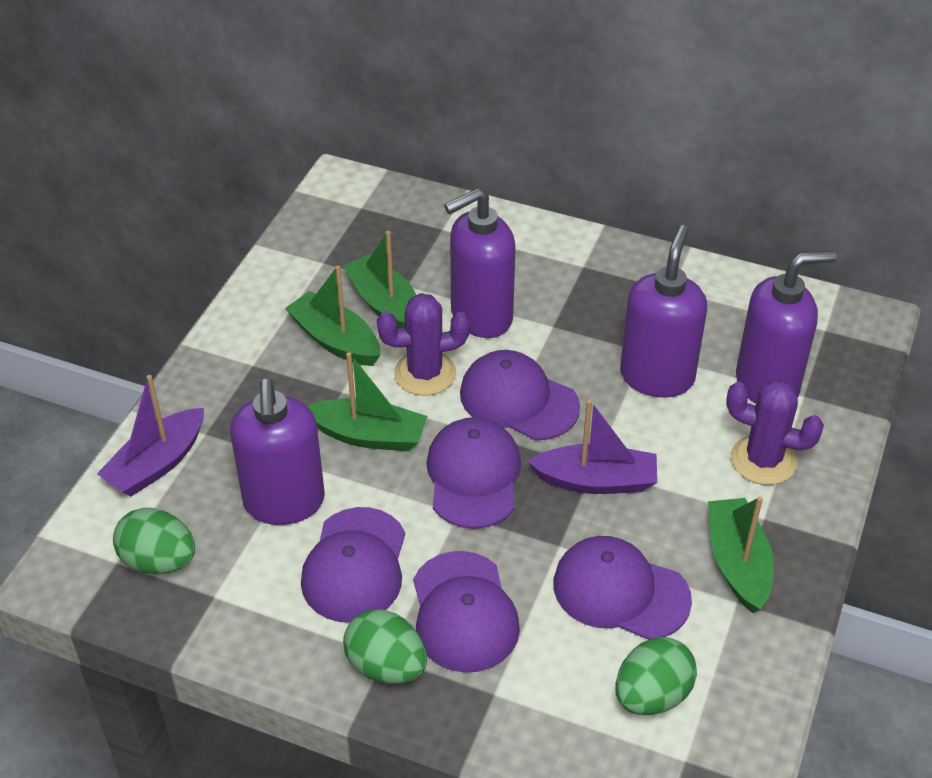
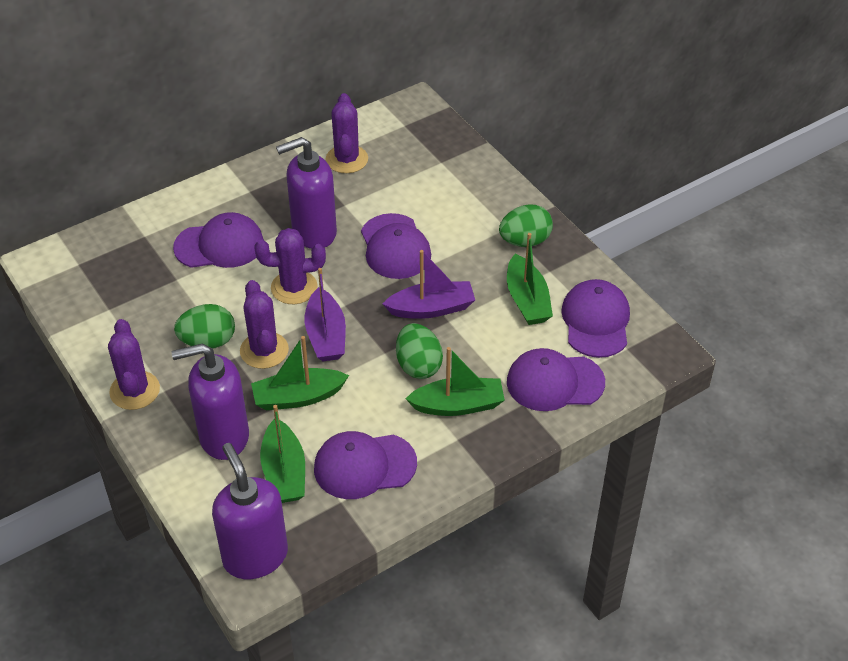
purple cactus: [377,293,470,396] [726,380,824,485] = 2 -> [108,319,160,410] [240,280,289,369] [254,228,326,304] [326,93,368,173] = 4
purple soap dispenser: [230,379,325,525] [444,188,516,338] [620,225,707,398] [736,250,836,404] = 4 -> [171,343,249,460] [212,443,288,579] [276,137,337,249] = 3

